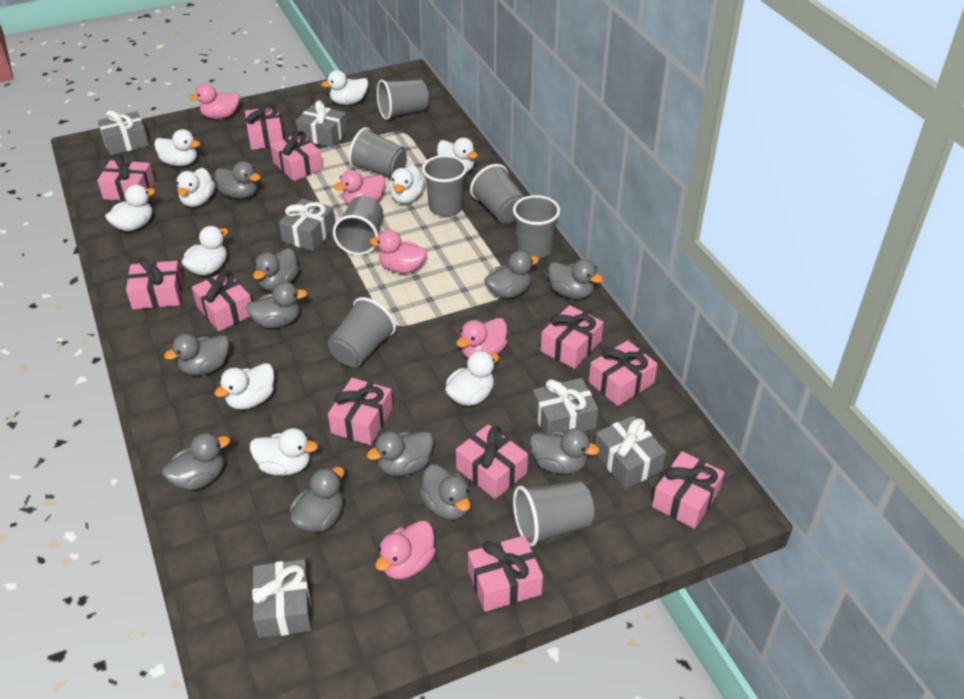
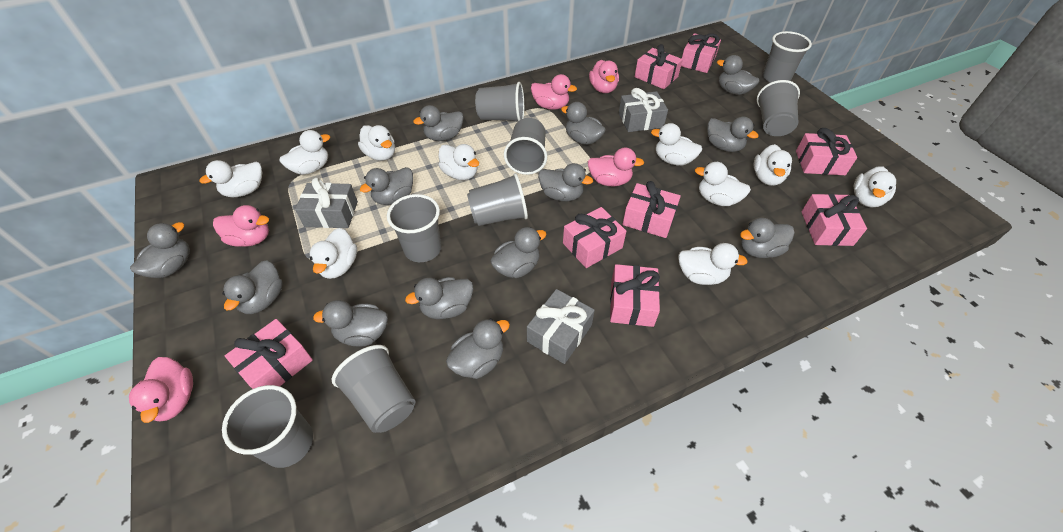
grey duck: [162,433,230,490] [164,334,229,376] [214,161,261,199] [246,282,307,328] [253,248,299,291] [290,467,344,532] [367,431,434,476] [419,464,471,520] [484,251,539,299] [530,428,599,474] [548,259,603,299] = 11 -> [130,222,190,278] [222,260,283,314] [313,300,388,347] [360,167,413,205] [405,277,473,319] [413,105,463,141] [446,318,510,379] [490,227,547,278] [538,163,593,201] [561,102,606,145] [707,117,759,152] [717,55,759,95] [740,218,795,258] = 13
grey gift: [98,110,149,155] [252,559,312,638] [279,198,335,251] [296,100,348,148] [532,378,598,434] [595,416,666,489] = 6 -> [295,177,358,228] [527,289,595,364] [619,88,668,132] = 3
pink gift: [97,154,155,201] [126,257,183,309] [192,271,251,331] [245,104,283,150] [270,131,323,181] [328,378,393,445] [456,424,528,499] [468,535,543,612] [541,305,604,369] [589,340,658,406] [652,451,724,529] = 11 -> [225,319,313,389] [563,207,626,268] [610,264,660,327] [622,181,681,238] [635,44,683,89] [681,33,721,73] [796,128,857,175] [801,194,867,246] = 8

